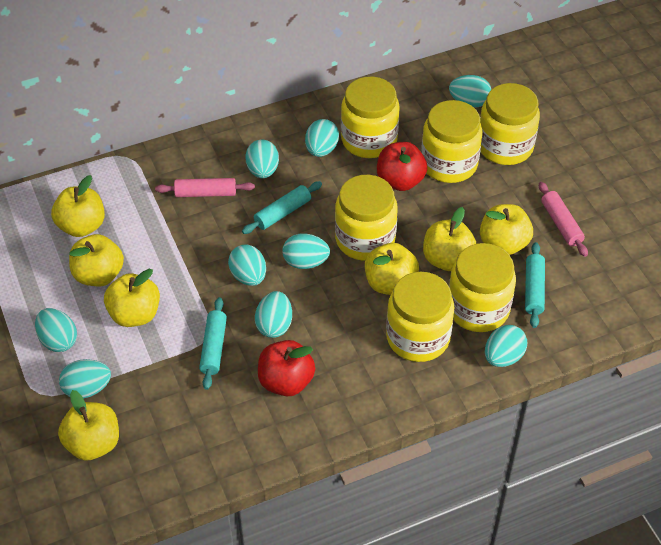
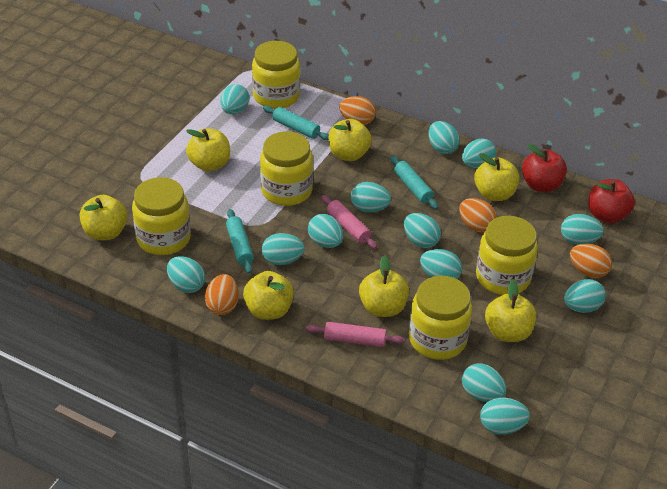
orange egg: none = 0 -> [205,274,239,315] [339,96,376,125] [459,198,497,233] [570,244,612,278] = 4
turquoise egg: [35,308,77,352] [59,359,111,399] [228,244,266,286] [245,139,279,178] [255,291,292,338] [283,233,330,269] [305,119,339,157] [449,75,491,107] [485,325,527,367] = 9 -> [167,256,205,293] [220,84,249,114] [262,233,305,265] [308,214,343,248] [351,182,391,212] [404,213,441,248] [420,249,462,279] [428,121,460,154] [462,138,496,169] [462,363,506,402] [480,398,530,435] [561,214,604,245] [564,279,606,313] = 13
yellow jar: [335,175,398,261] [341,77,400,158] [386,272,455,362] [421,100,482,183] [449,243,516,332] [480,83,540,165] = 6 -> [132,177,191,255] [252,41,300,109] [260,131,313,206] [409,276,473,360] [476,216,538,295] = 5

